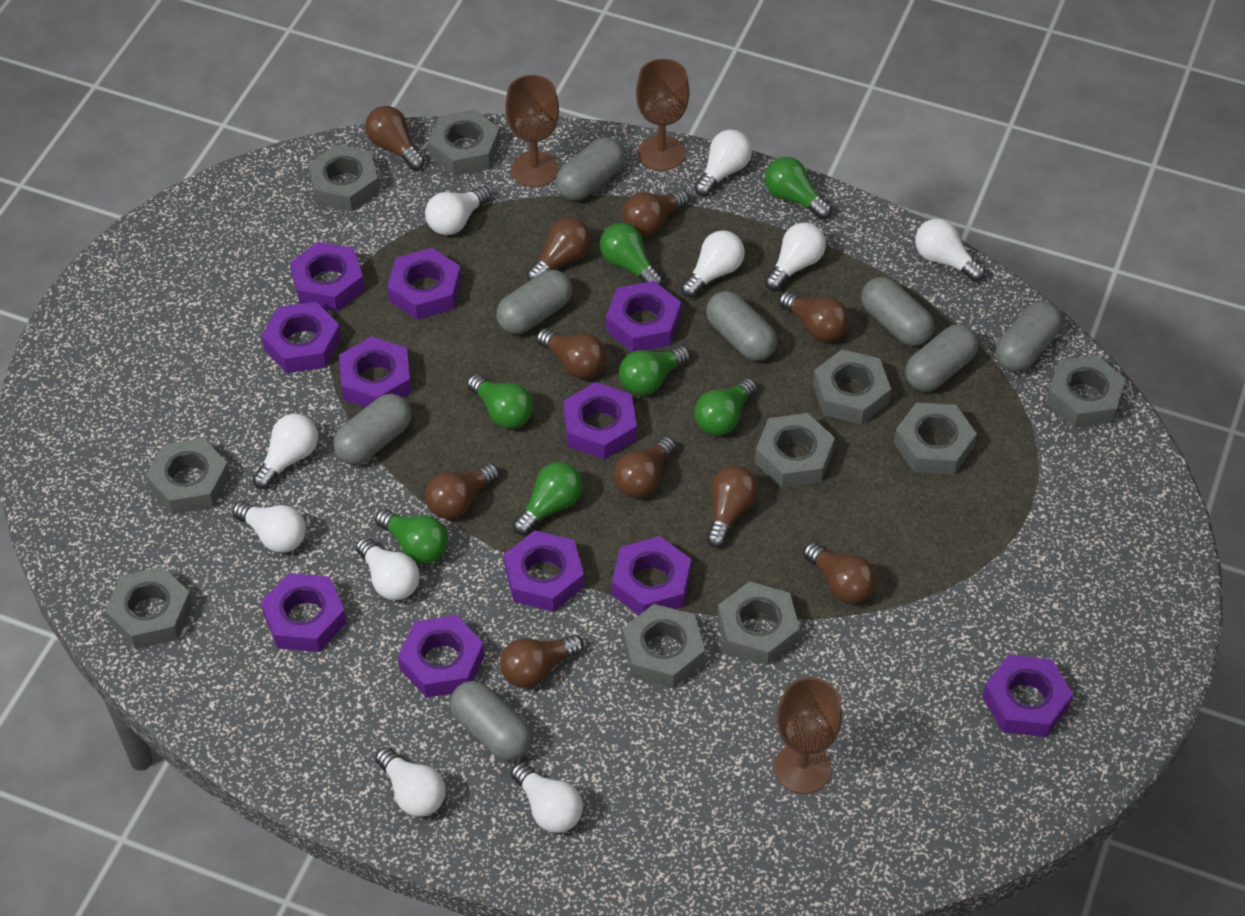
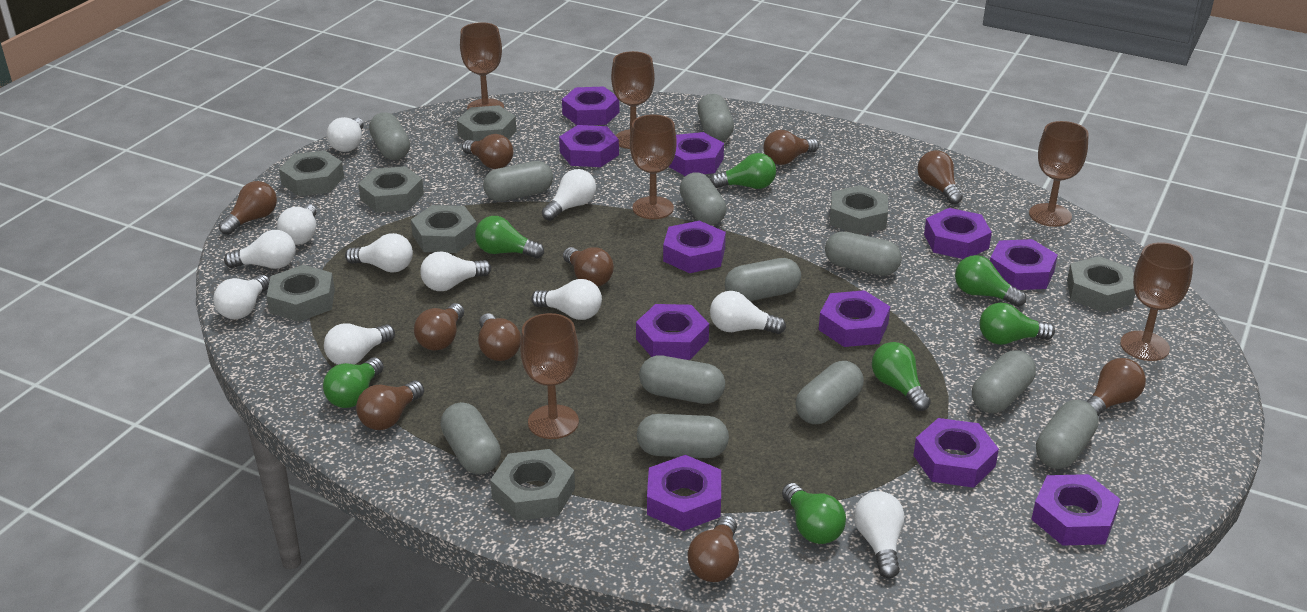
brown goblet: [505,75,559,187] [636,59,690,171] [774,677,842,794] = 3 -> [460,22,504,110] [520,313,579,439] [611,51,655,149] [630,114,677,219] [1029,121,1089,227] [1120,242,1194,361] = 6
grey capsule: [333,394,411,465] [450,681,532,761] [496,270,572,334] [556,137,625,201] [706,291,777,361] [861,277,934,346] [905,324,978,392] [996,301,1062,372] = 8 -> [369,112,410,160] [440,402,501,474] [483,161,553,202] [637,414,729,458] [639,355,725,404] [680,173,727,225] [697,94,734,141] [725,258,801,301] [795,361,864,424] [825,231,902,276] [972,350,1036,413] [1036,400,1099,469] = 12
grey nut: [105,567,193,649] [146,438,231,514] [308,145,380,212] [428,110,500,176] [623,604,705,688] [717,581,800,666] [755,413,835,488] [813,349,891,424] [894,403,977,475] [1046,355,1126,428] = 10 -> [266,265,335,322] [279,150,344,196] [358,166,424,213] [411,205,477,253] [457,105,516,141] [490,449,575,521] [830,185,888,235] [1067,256,1135,312] = 8
white light bulb: [232,501,306,553] [252,414,318,489] [356,537,420,600] [375,747,446,817] [425,186,491,235] [511,762,583,833] [681,230,745,298] [694,130,752,196] [765,222,826,291] [915,219,985,282] = 10 -> [214,275,270,319] [224,230,296,269] [277,204,317,245] [324,323,395,365] [327,117,364,152] [345,233,413,272] [420,251,491,291] [531,279,602,320] [542,169,596,221] [710,291,786,334] [854,491,904,579] = 11

